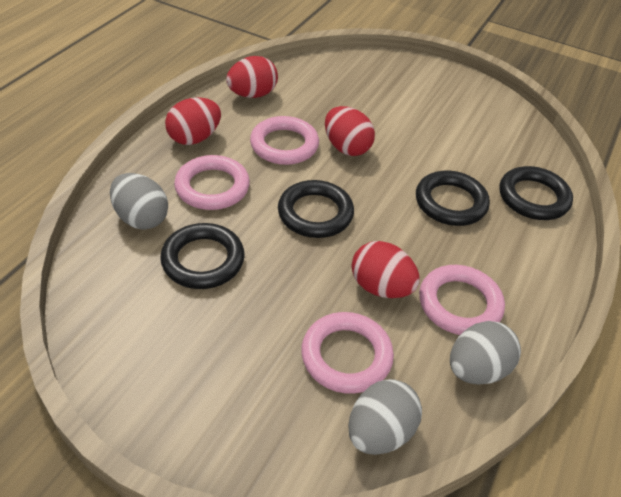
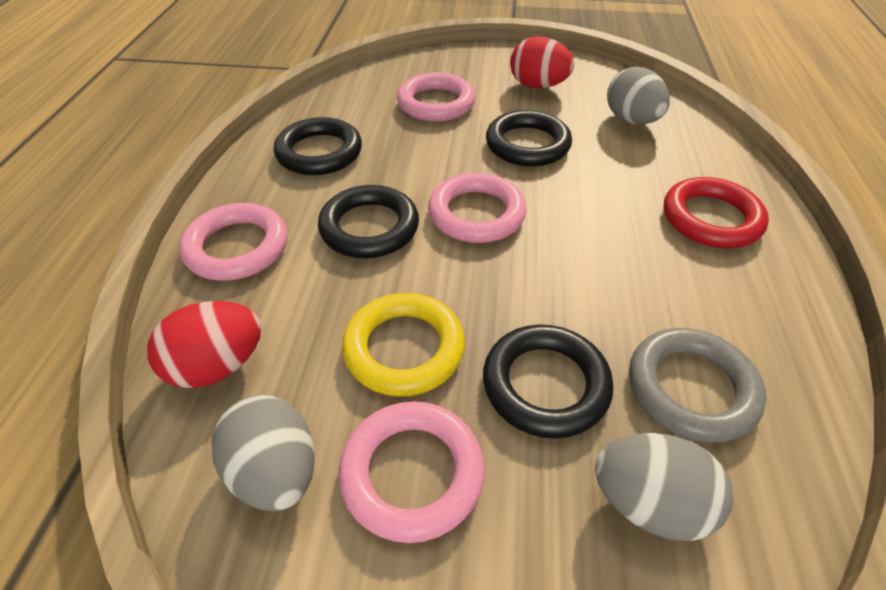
grey ring: none = 0 -> [629,328,766,443] = 1
red egg: [165,97,221,145] [226,56,278,98] [325,106,375,156] [352,241,420,298] = 4 -> [147,301,261,388] [510,36,574,88] = 2
red ring: none = 0 -> [664,177,769,248] = 1
yellow ring: none = 0 -> [342,293,465,397] = 1

